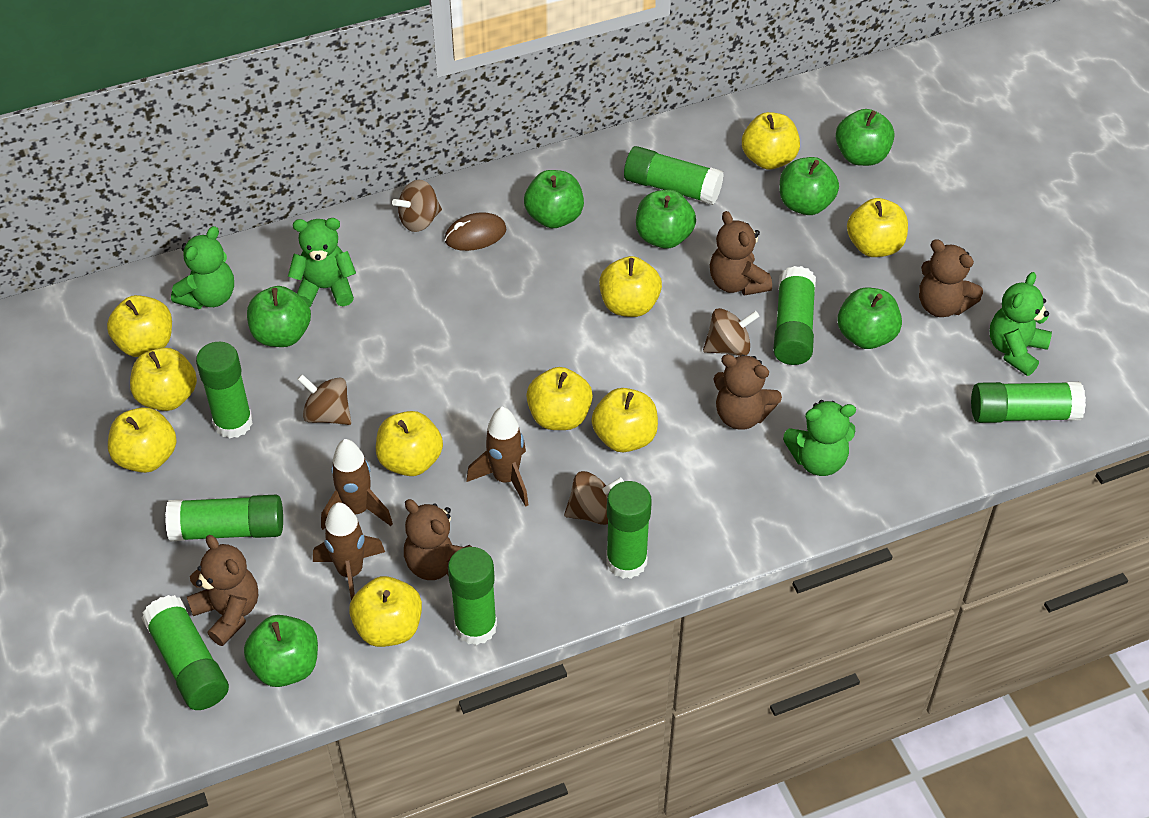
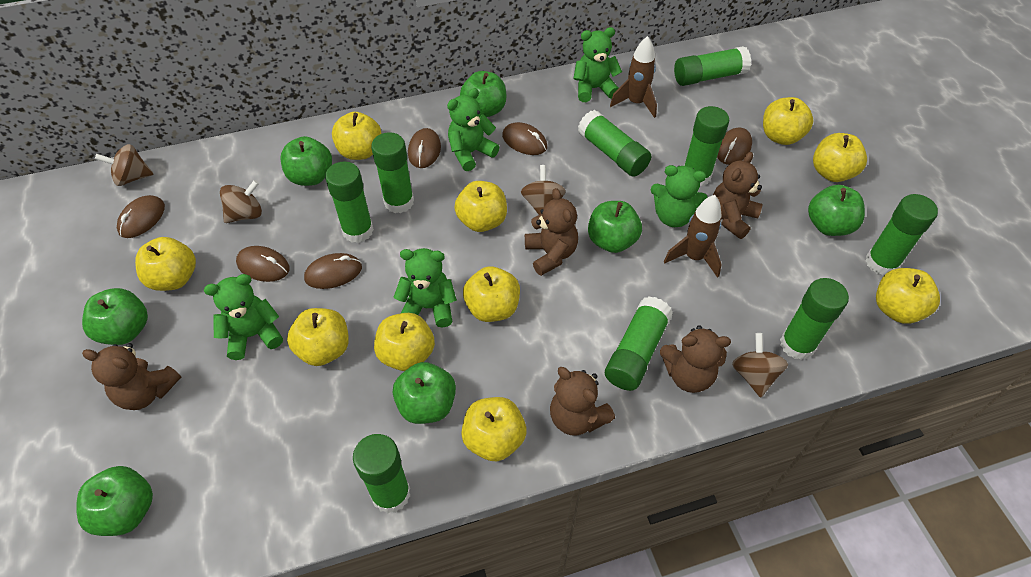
brown mouse: [445,212,507,251] = 1 -> [117,195,165,238] [236,246,290,282] [304,253,362,289] [408,128,441,168] [502,122,547,155] [717,128,752,165] = 6
brown rocket: [313,502,385,601] [321,439,393,530] [466,407,528,507] = 3 -> [610,36,657,118] [664,195,722,278] = 2
green glue stick: [142,595,229,710] [165,495,283,541] [196,342,253,438] [448,547,497,645] [606,481,652,579] [624,146,724,205] [773,266,816,365] [971,382,1086,423] = 8 -> [325,162,374,243] [353,434,410,514] [371,132,414,213] [578,110,651,177] [605,296,673,391] [674,46,751,86] [684,106,729,186] [780,278,849,360] [865,194,938,276] = 9
green teddy bear: [171,226,234,309] [288,218,356,307] [783,400,856,476] [990,272,1052,376] = 4 -> [204,274,283,360] [393,248,457,328] [447,88,499,171] [573,27,622,102] [651,165,708,227] = 5

